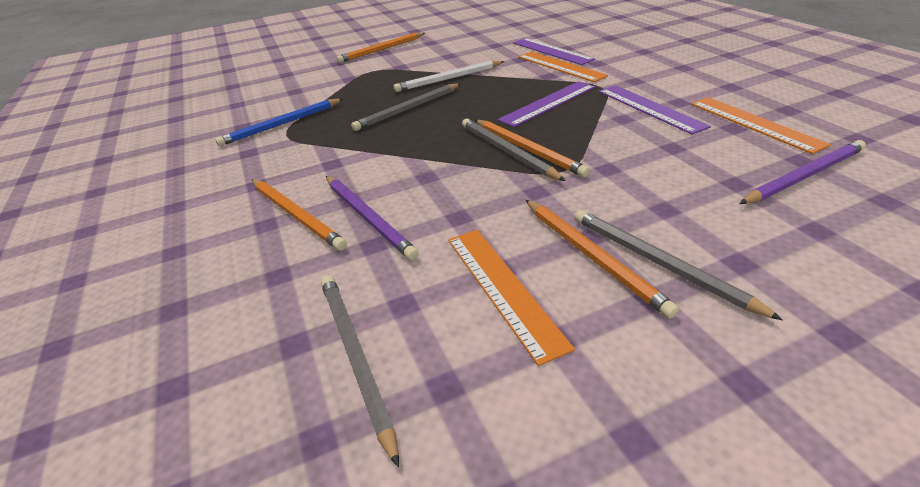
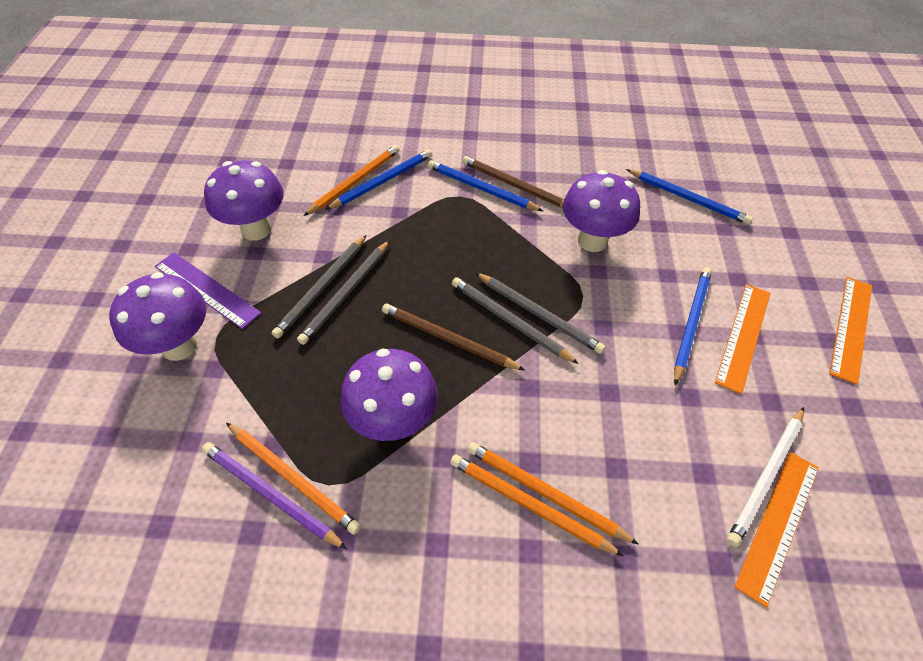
blue pencil: [215,98,343,146] = 1 -> [325,149,432,210] [428,160,543,211] [626,169,753,225] [674,267,712,385] = 4
brown pencil: none = 0 -> [382,304,524,370] [462,156,564,208] = 2
purple mushroom: none = 0 -> [109,272,207,361] [204,161,284,241] [340,348,438,441] [563,170,640,252] = 4
purple pencil: [326,176,419,260] [739,140,866,204] = 2 -> [202,442,347,549] = 1
purple ruler: [498,81,595,127] [513,38,595,65] [599,85,711,135] = 3 -> [155,252,261,329] = 1

